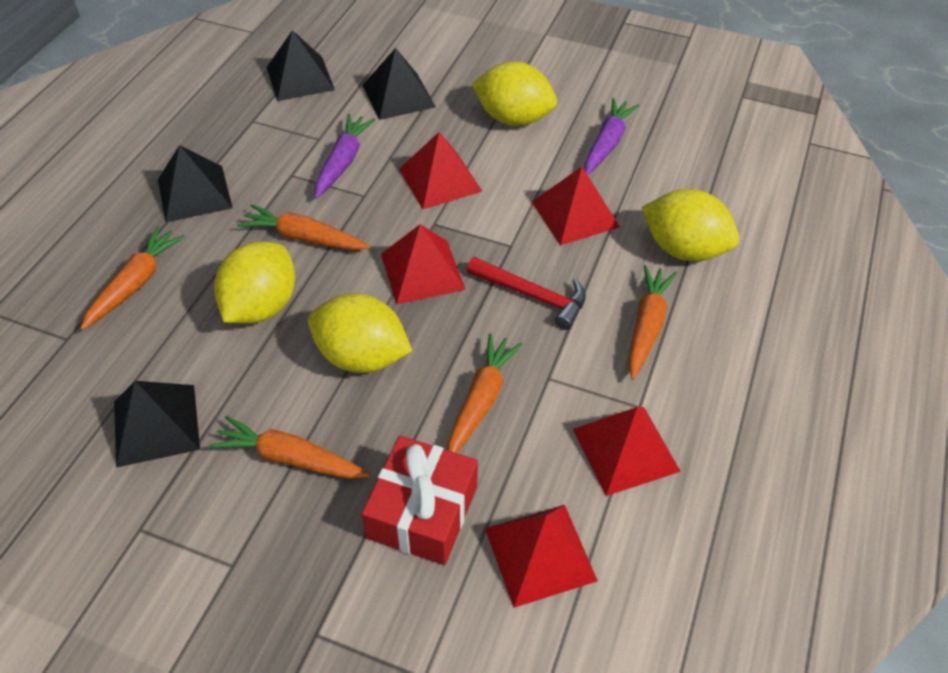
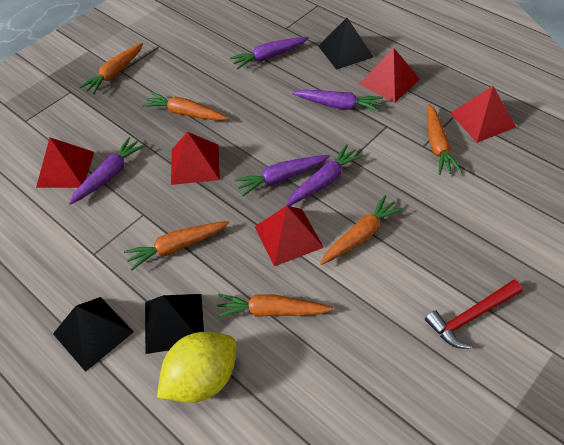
black pyramid: [114,381,200,468] [158,145,233,223] [267,30,335,101] [362,48,436,120] = 4 -> [53,297,134,372] [145,294,204,354] [318,18,373,70] = 3
orange carrot: [80,226,185,330] [209,415,371,479] [237,204,370,250] [447,333,523,453] [628,265,677,380] = 5 -> [79,43,143,95] [124,221,229,271] [142,92,228,121] [215,294,334,318] [320,195,404,265] [427,104,462,175] = 6
purple carrot: [315,114,375,199] [584,98,640,175] = 2 -> [69,137,146,205] [230,37,309,70] [234,155,330,196] [286,144,364,206] [292,90,383,112] = 5
red gift: [362,435,478,565] = 1 -> none = 0
yellow lemon: [214,241,295,324] [308,293,412,373] [472,61,557,126] [642,189,739,261] = 4 -> [157,332,236,403] = 1

